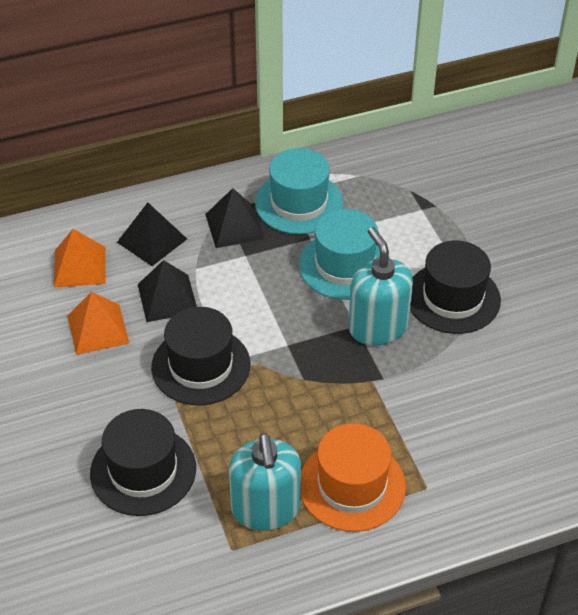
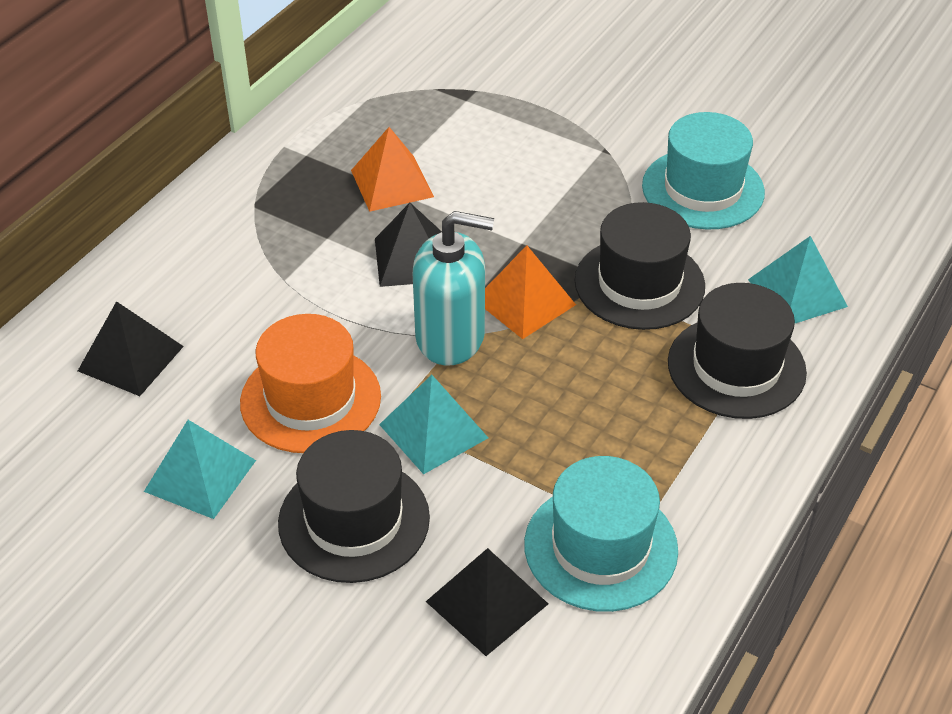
turquoise pyramid: none = 0 -> [144,420,256,519] [379,375,488,474] [748,236,848,323] = 3
turquoise soap dispenser: [229,433,301,531] [349,227,413,346] = 2 -> [413,211,494,366] = 1

